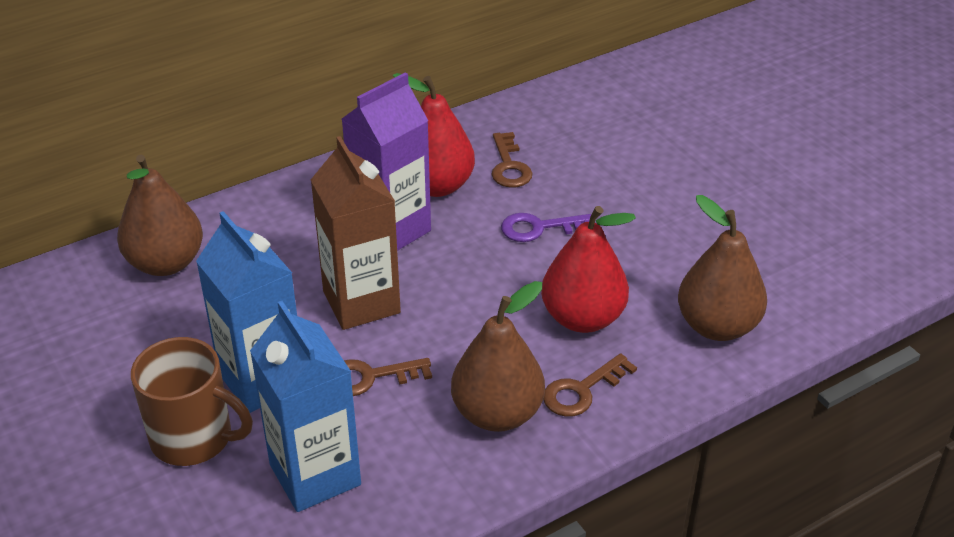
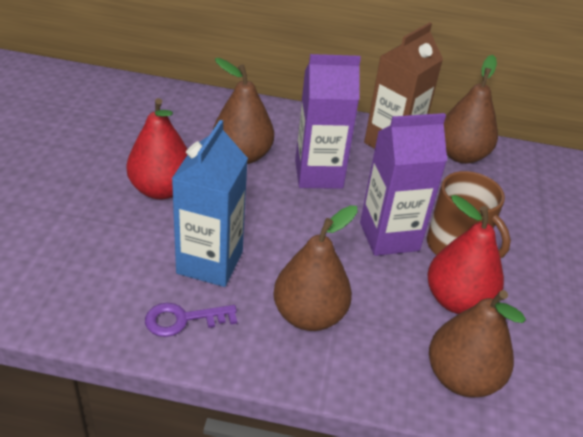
blue carton: [196,211,297,413] [250,301,361,512] = 2 -> [172,120,248,287] = 1
brown key: [344,358,432,396] [491,132,533,188] [543,353,637,417] = 3 -> none = 0
brown pear: [117,155,203,276] [451,281,545,432] [678,195,767,341] = 3 -> [213,58,274,164] [273,205,358,331] [429,290,526,398] [444,55,498,164] = 4
purple carton: [342,72,431,251] = 1 -> [295,54,361,189] [360,113,447,256] = 2

